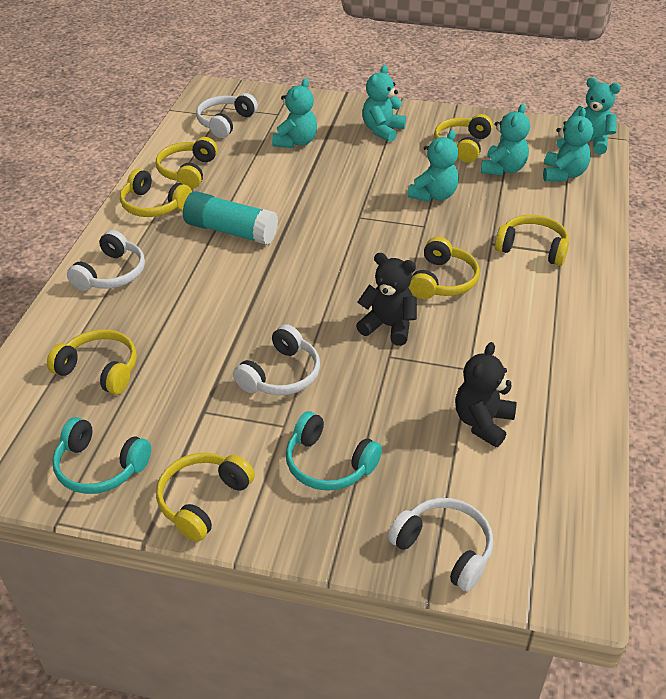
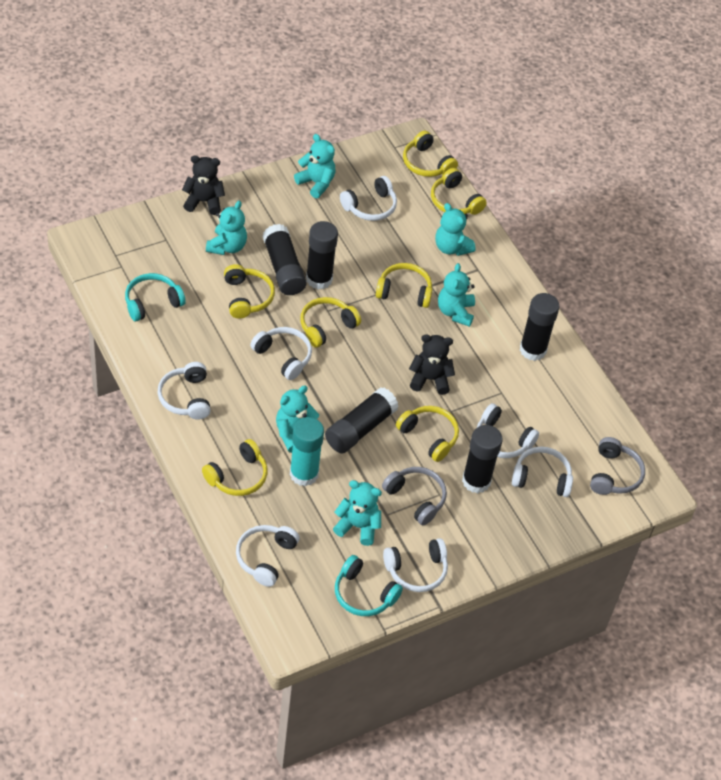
black glue stick: none = 0 -> [262,224,307,295] [306,221,338,290] [325,387,399,453] [462,425,503,493] [520,293,560,361] = 5
grey headphones: none = 0 -> [382,467,447,525] [590,437,645,495] = 2
white headphones: [67,230,145,291] [196,93,258,138] [233,324,320,395] [388,498,493,592] = 4 -> [158,362,211,420] [236,525,300,587] [250,327,312,380] [340,176,397,221] [383,538,448,592] [477,403,539,458] [512,447,573,497] = 7

